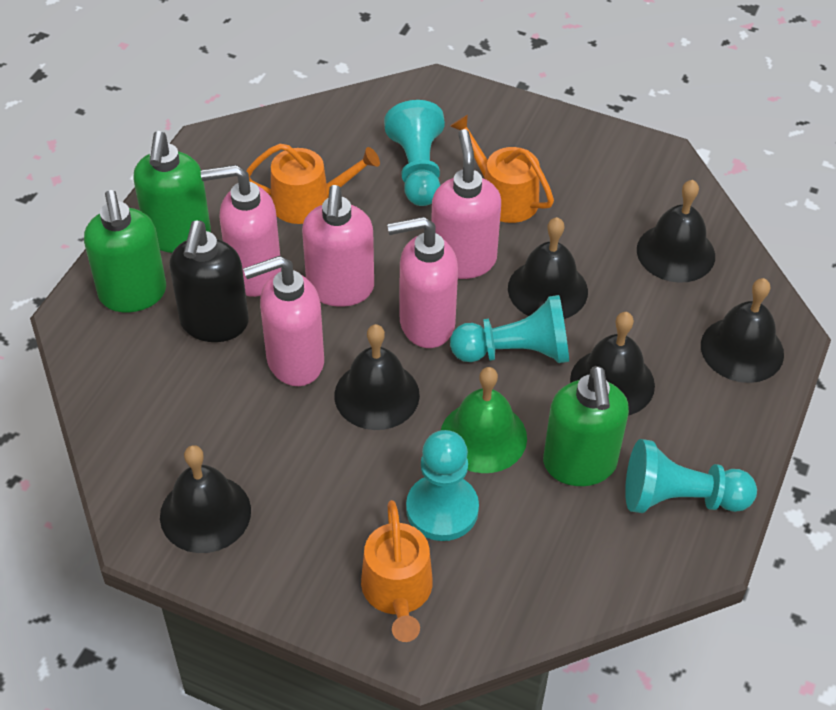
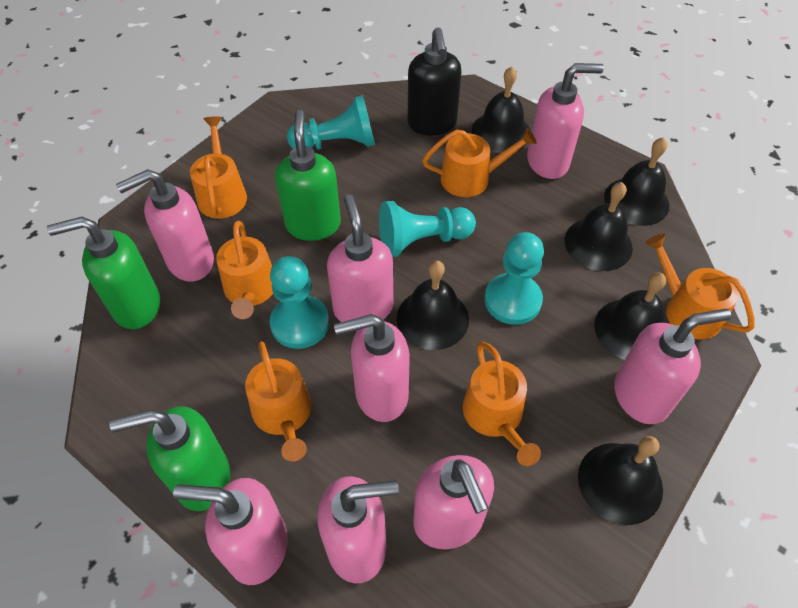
green bell: [441,367,527,473] = 1 -> none = 0
orange watering can: [247,144,380,224] [361,500,433,642] [450,115,554,223] = 3 -> [190,117,247,219] [216,221,273,319] [245,341,311,462] [422,128,537,197] [463,342,541,466] [645,233,755,340] = 6
pink soap dispenser: [201,165,281,297] [243,256,324,386] [302,185,374,307] [387,217,458,348] [431,129,501,279] = 5 -> [116,169,214,282] [173,478,288,585] [318,476,399,583] [327,195,393,322] [334,314,410,422] [414,455,494,549] [527,63,604,179] [614,309,731,424] = 8

